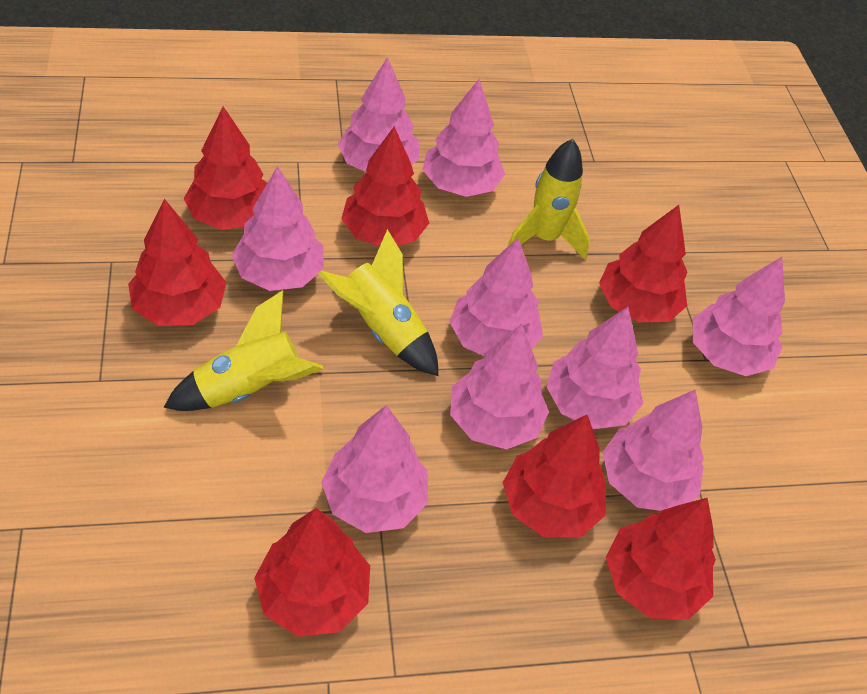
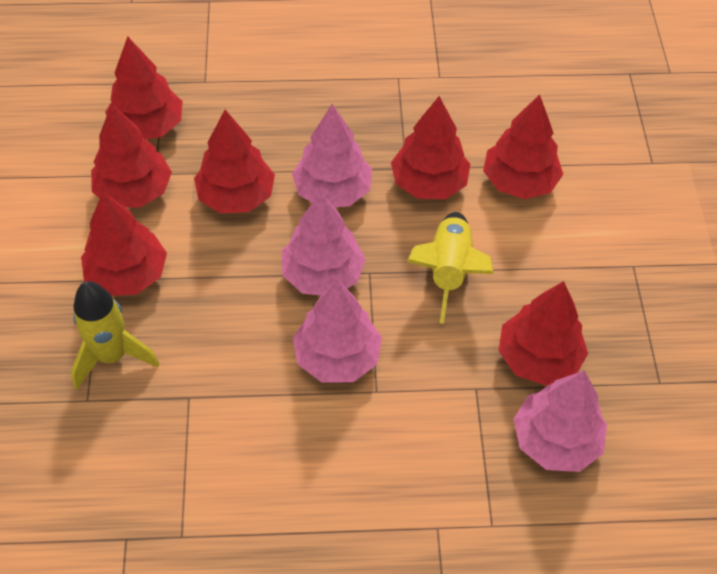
pink tree: [232,166,324,291] [321,405,428,533] [338,57,419,173] [423,79,505,197] [450,238,543,357] [450,324,549,449] [546,307,643,429] [603,390,704,511] [693,257,785,376] = 9 -> [281,193,366,295] [292,104,372,207] [293,280,382,382] [513,370,607,472] = 4
yellow rocket: [164,290,324,411] [318,229,438,376] [507,139,590,260] = 3 -> [71,281,159,390] [407,212,494,324] = 2

